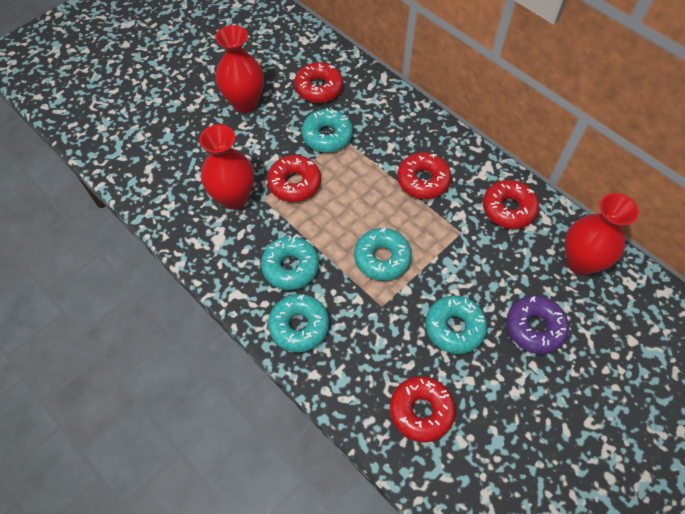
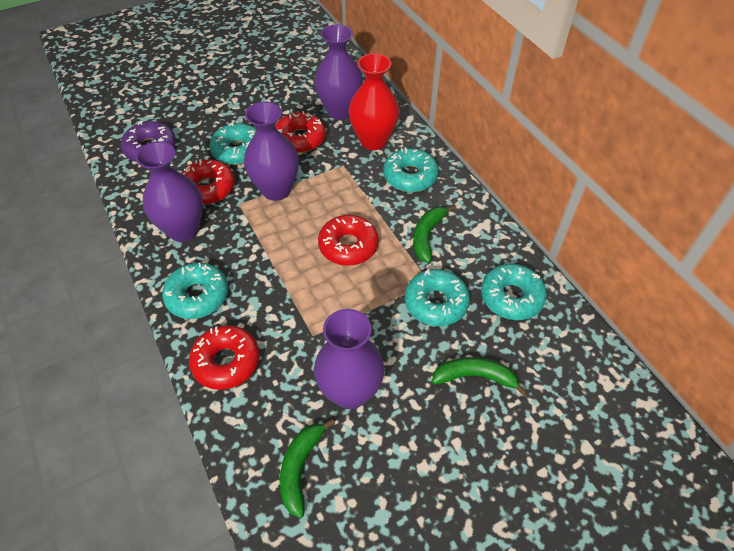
green banana: none = 0 -> [280,419,335,518] [413,205,456,263] [432,357,528,396] = 3
purple vase: none = 0 -> [135,141,203,242] [244,102,299,201] [314,309,385,409] [315,24,363,120] = 4
red donut: [267,155,321,202] [294,62,343,103] [390,376,456,443] [397,152,451,199] [483,180,539,229] = 5 -> [181,159,235,205] [189,325,259,390] [275,111,326,153] [318,215,379,266] = 4
red vase: [199,124,254,210] [215,25,264,113] [565,193,639,275] = 3 -> [348,53,399,150] = 1

